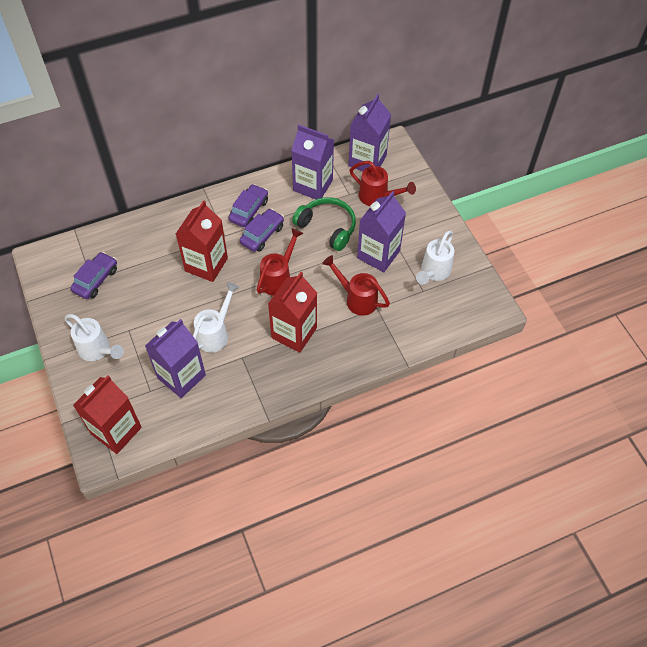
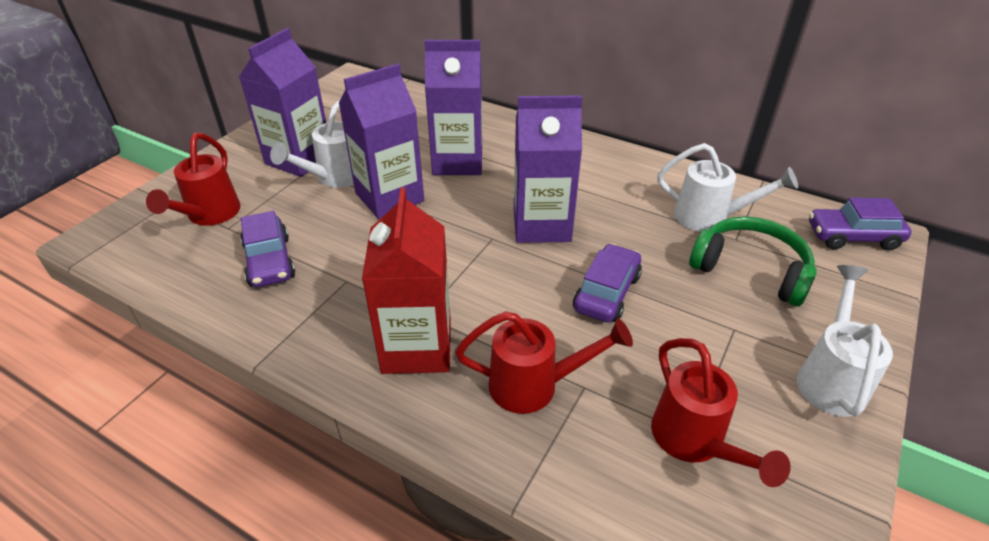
red carton: [73,376,142,454] [176,200,228,282] [268,272,317,353] = 3 -> [362,188,451,374] = 1

